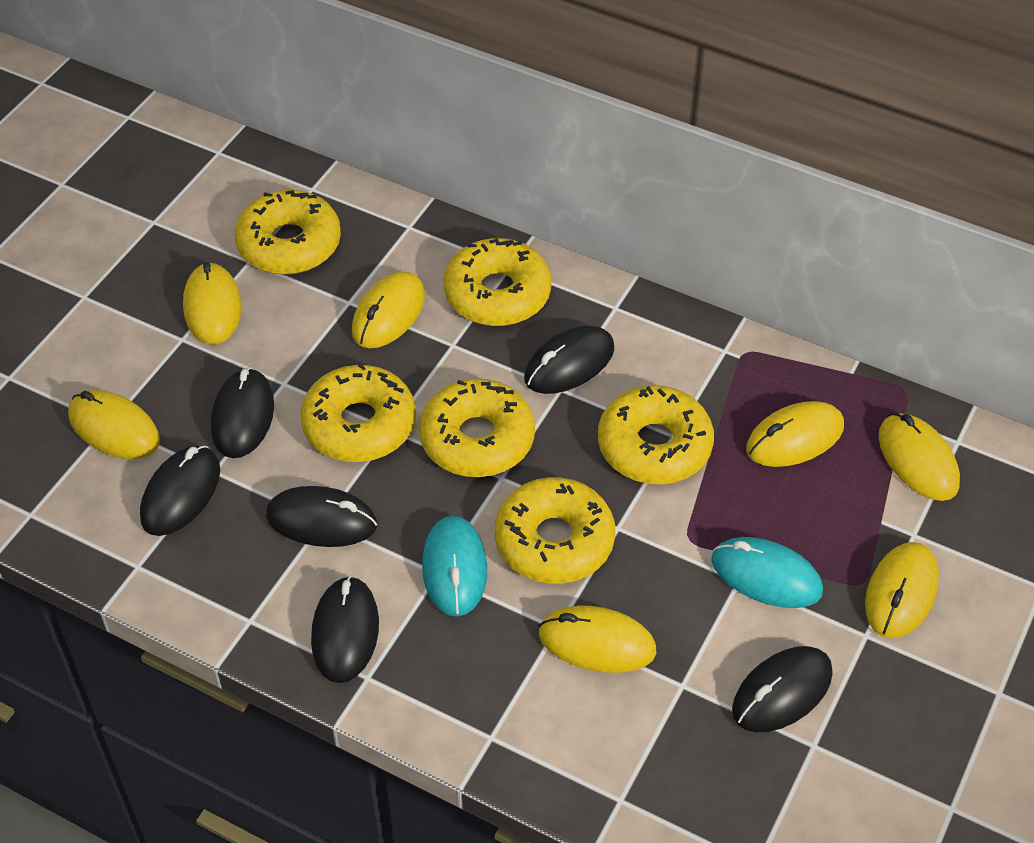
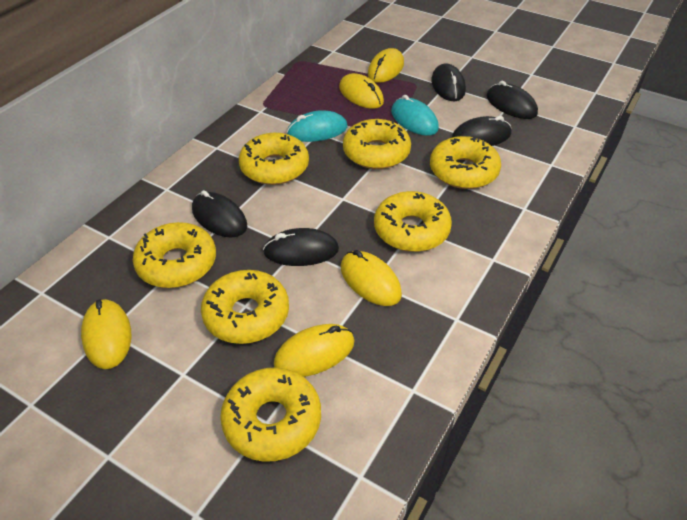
black mouse: [140,446,220,536] [211,367,274,458] [266,486,377,547] [311,575,379,683] [524,326,614,394] [732,646,833,732] = 6 -> [192,190,248,238] [263,228,339,266] [431,63,466,101] [452,116,511,146] [487,81,538,119] = 5
yellow donut: [235,190,341,275] [300,363,416,462] [419,379,535,477] [443,238,551,326] [494,477,615,584] [598,385,714,484] = 6 -> [133,222,216,288] [201,270,289,344] [220,367,321,462] [239,133,309,185] [343,119,411,169] [374,191,452,252] [430,136,501,189] = 7
yellow mouse: [68,390,160,459] [183,262,241,345] [352,271,425,348] [538,606,656,673] [746,401,844,467] [865,542,939,638] [878,413,960,501] = 7 -> [81,299,132,369] [274,324,355,377] [339,73,384,109] [341,250,402,306] [368,48,404,83] = 5

